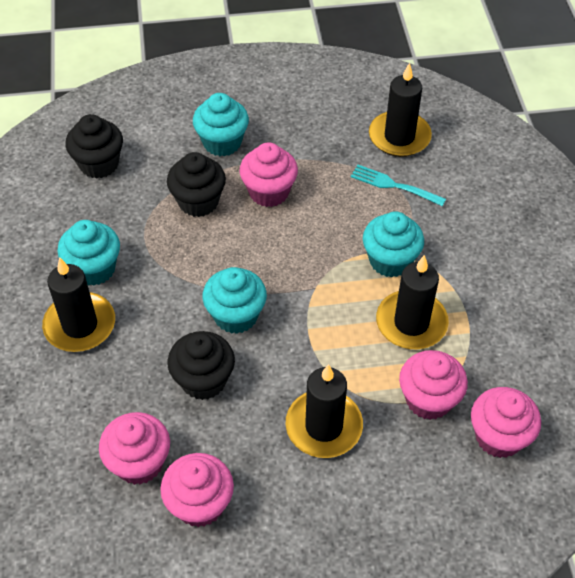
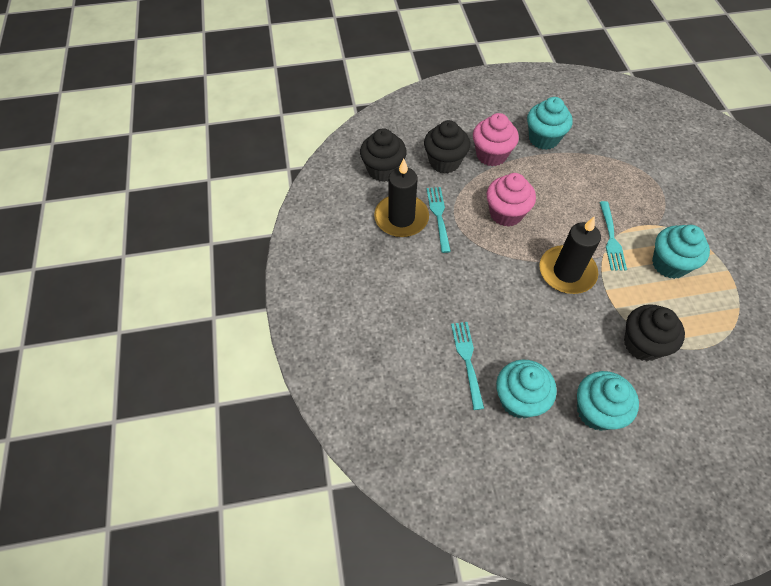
black candle: [42,257,115,352] [286,364,363,458] [369,63,432,157] [376,255,449,349] = 4 -> [374,159,429,237] [539,216,601,294] = 2
pink cupcake: [99,412,170,485] [160,453,234,527] [240,142,298,207] [399,350,468,420] [471,387,541,458] = 5 -> [473,113,519,166] [486,173,536,227] = 2
turquoise fork: [351,165,446,206] = 1 -> [426,187,451,253] [451,322,484,410] [599,201,627,271] = 3

